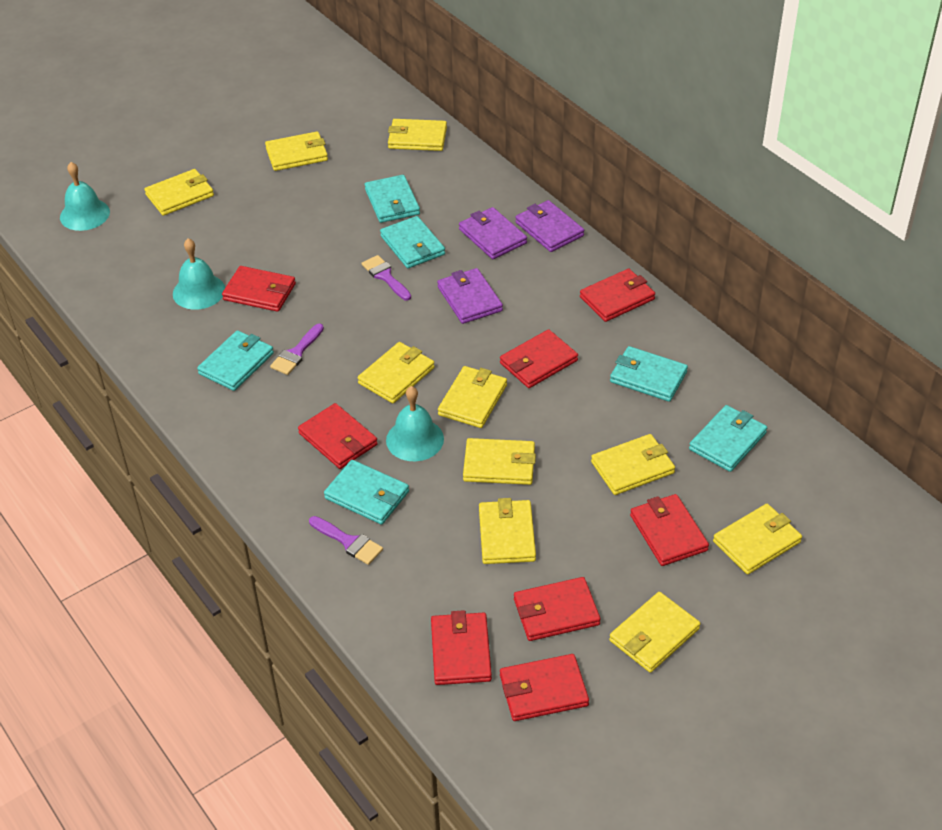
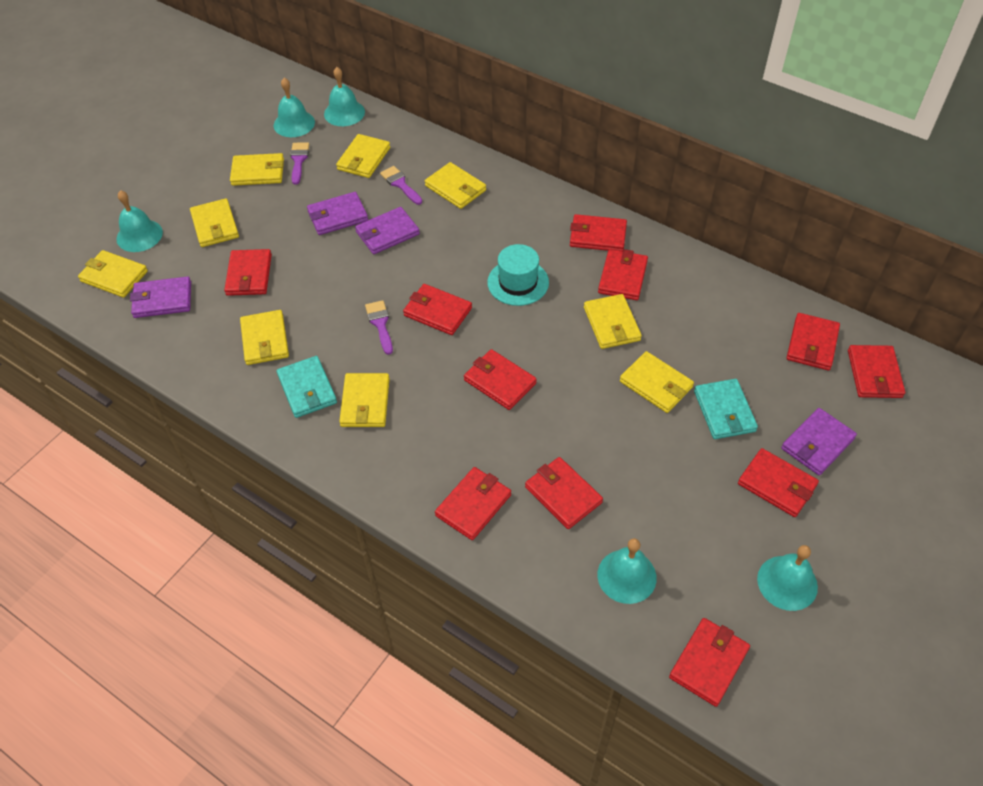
purple wallet: [437,268,503,324] [459,207,527,259] [515,200,584,252] = 3 -> [130,276,191,318] [307,192,368,235] [355,207,420,254] [781,408,857,475] = 4
red wallet: [222,266,296,312] [298,403,378,469] [431,610,492,685] [500,329,578,388] [500,654,589,721] [514,577,601,641] [580,269,655,322] [630,494,709,566] = 8 -> [224,249,272,296] [403,284,472,335] [435,467,511,540] [464,349,537,410] [525,457,603,529] [570,214,627,251] [598,249,648,300] [669,618,750,707] [738,448,819,517] [787,313,840,371] [848,345,905,398] = 11
turquoise bell: [60,162,110,231] [173,238,225,310] [386,386,444,461] = 3 -> [117,190,163,252] [274,78,315,137] [324,67,365,126] [597,538,657,604] [757,545,818,611] = 5
turquoise hat: none = 0 -> [487,244,549,306] = 1
turquoise wallet: [197,330,274,391] [324,460,409,525] [365,175,420,223] [380,216,445,268] [610,346,688,402] [689,405,767,472] = 6 -> [276,356,337,418] [694,379,758,439] = 2
yellow wallet: [144,169,214,216] [265,132,328,171] [358,342,435,403] [388,119,447,151] [438,366,507,428] [463,438,536,485] [479,498,536,564] [591,434,675,495] [609,592,700,673] [713,504,802,574] = 10 -> [78,250,148,298] [190,198,239,247] [230,153,284,186] [240,310,289,365] [336,134,390,178] [339,373,390,427] [425,162,486,209] [584,294,642,349] [620,351,694,413] = 9

